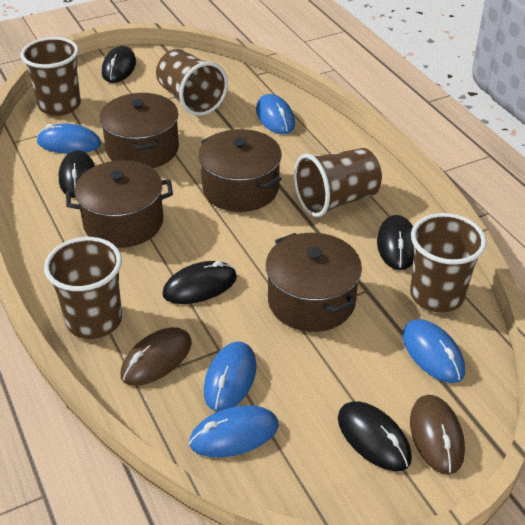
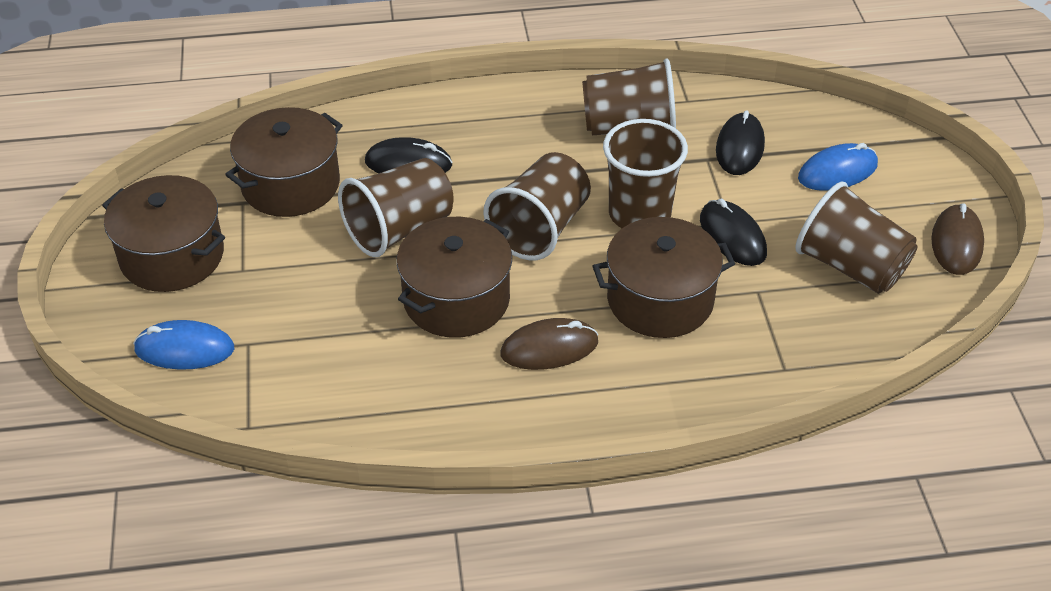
black mouse: [59,151,95,198] [102,46,136,83] [162,261,237,304] [338,401,412,471] [377,215,414,270] = 5 -> [365,137,453,173] [700,199,767,266] [716,110,765,175] = 3
blue mouse: [37,124,101,154] [189,405,279,458] [204,342,257,412] [256,94,295,134] [402,319,465,383] = 5 -> [133,320,234,370] [798,143,878,191] = 2

